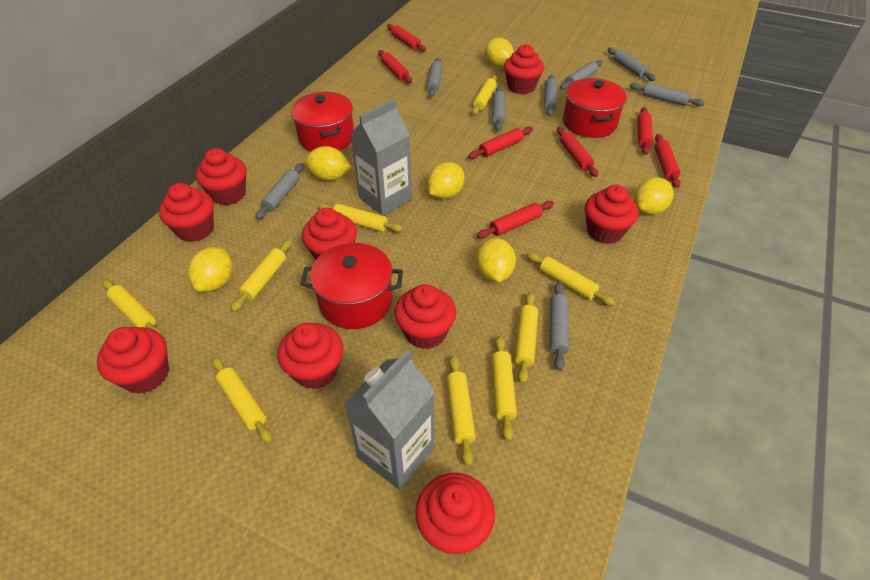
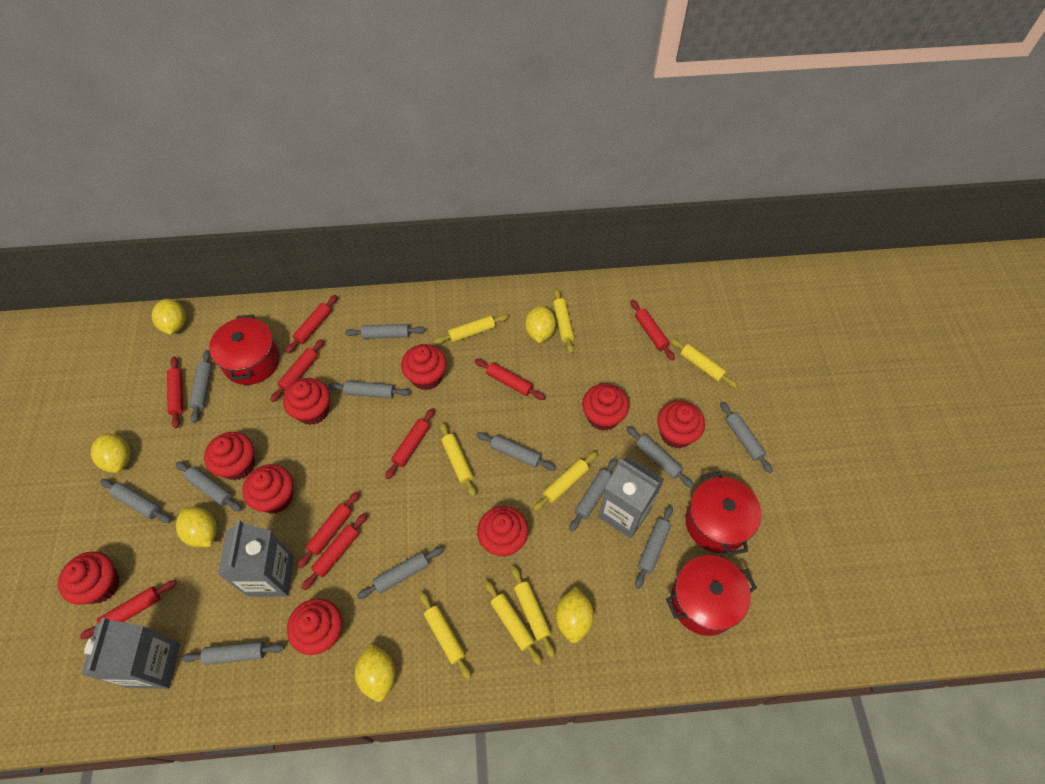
grey carton: [345,350,435,490] [350,99,412,216] = 2 -> [81,618,180,689] [218,520,294,597] [598,457,664,539] = 3
grey rolling pin: [256,163,304,220] [427,58,442,97] [492,87,505,131] [544,75,558,117] [550,282,569,371] [560,60,603,90] [608,48,656,81] [629,83,705,106] = 8 -> [100,479,171,523] [176,462,242,512] [182,641,284,665] [189,350,212,423] [328,381,410,398] [345,324,425,339] [357,547,444,599] [476,432,556,470] [569,458,617,531] [626,426,694,488] [635,505,673,589] [720,402,773,473] = 12
red rolling pin: [378,50,412,83] [387,24,426,52] [469,127,533,159] [477,201,554,238] [557,127,598,177] [637,107,653,155] [655,134,680,188] = 7 -> [80,580,177,639] [167,357,183,429] [270,339,324,402] [286,295,337,353] [297,492,359,568] [302,513,367,590] [385,408,435,479] [475,359,545,400] [631,300,675,361] = 9
yellow rolling pin: [102,279,162,335] [211,357,272,444] [231,239,292,312] [318,204,403,232] [447,355,476,466] [472,75,497,115] [492,335,517,441] [515,292,538,384] [526,252,615,306] = 9 -> [419,592,471,680] [434,314,509,344] [439,422,476,497] [484,580,542,666] [511,566,555,658] [533,451,598,511] [553,288,574,354] [670,338,738,388] = 8

